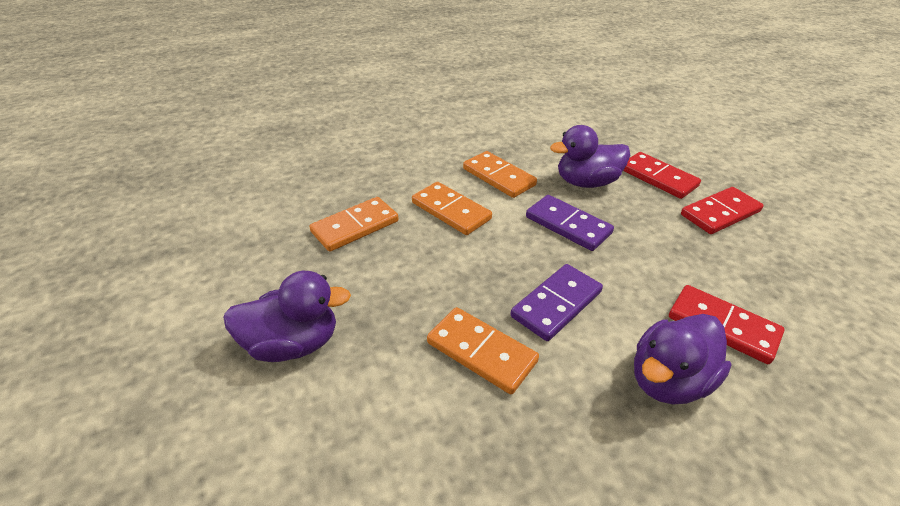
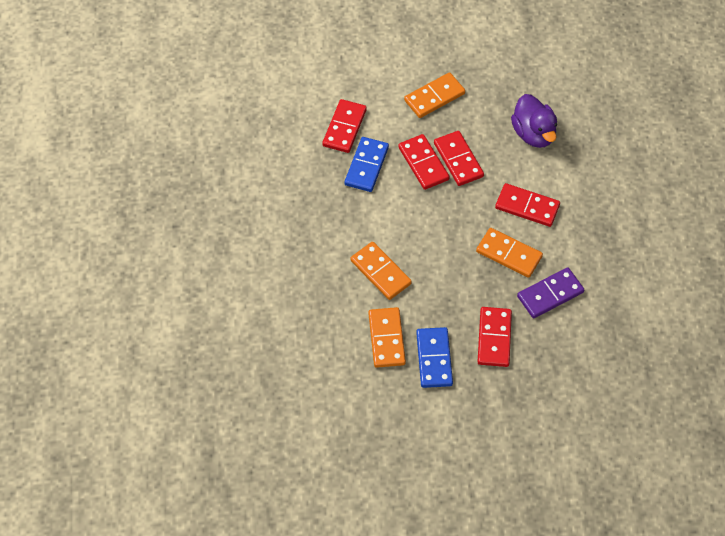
blue domino: none = 0 -> [345,137,389,192] [416,327,453,388] = 2
purple domino: [510,264,603,341] [526,195,614,251] = 2 -> [517,267,584,318] = 1
purple duck: [223,271,351,362] [550,125,630,188] [634,314,732,404] = 3 -> [511,94,557,148] = 1
red domino: [623,152,701,199] [669,285,785,364] [681,187,764,234] = 3 -> [323,99,367,153] [398,134,449,190] [434,131,484,186] [478,307,512,367] [495,183,560,227] = 5

